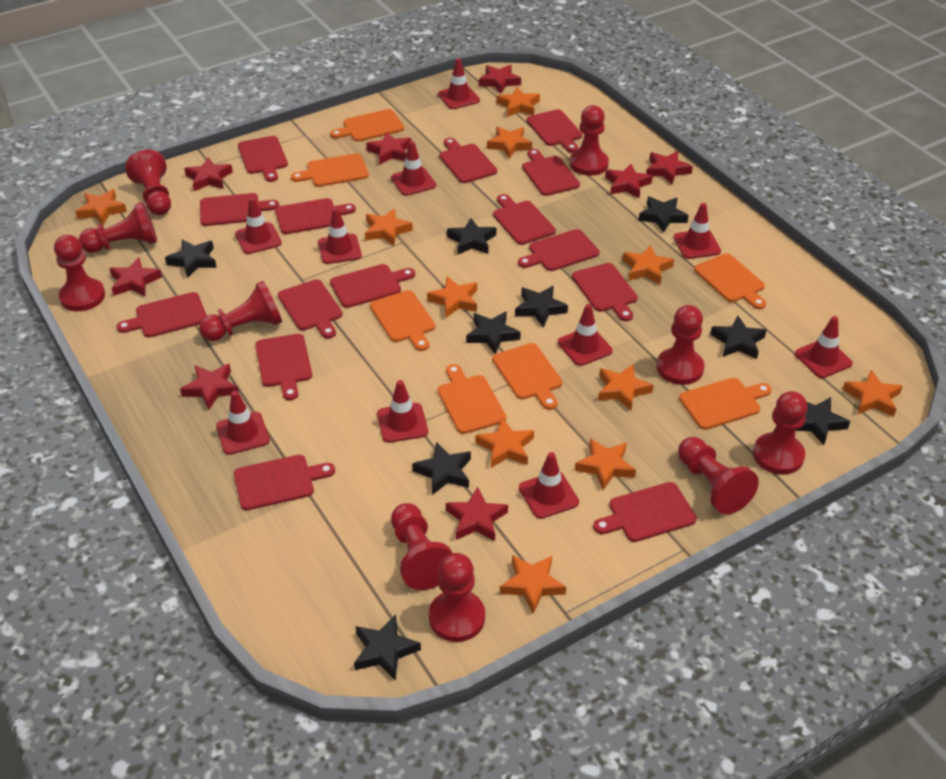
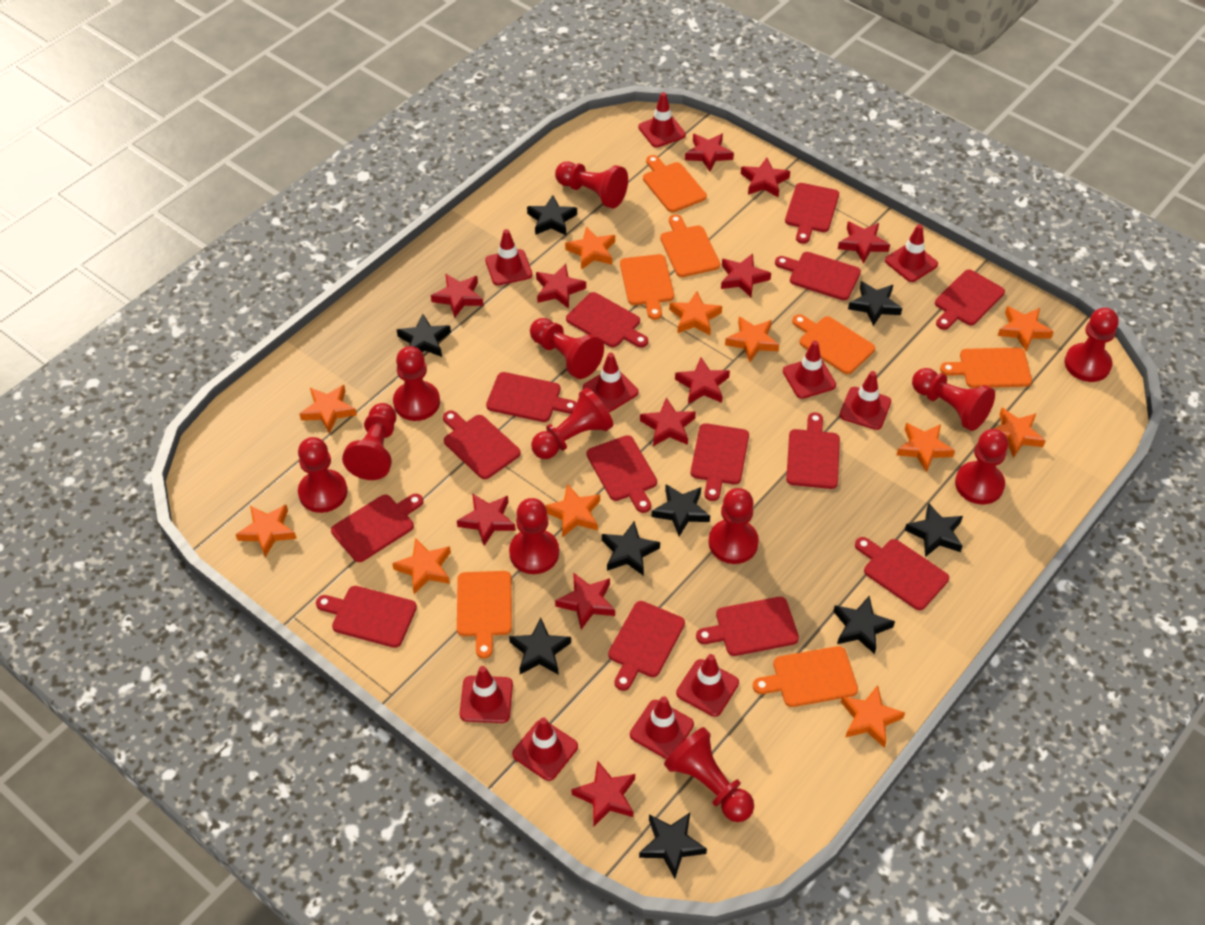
red cutting board: [117,292,207,338] [200,193,279,226] [234,455,335,510] [238,136,288,182] [255,334,312,400] [275,198,356,234] [278,279,343,339] [330,264,415,308] [439,138,497,183] [493,194,556,245] [518,229,599,271] [522,149,580,196] [527,109,582,153] [572,263,638,321] [593,482,697,542] = 15 -> [316,586,417,648] [331,494,423,562] [443,410,521,479] [486,372,577,422] [566,292,648,348] [587,435,657,513] [608,601,685,691] [691,423,749,501] [696,597,799,656] [775,252,861,300] [785,183,839,244] [786,412,840,489] [855,537,949,610] [935,269,1005,330] = 14
red pawn: [54,235,105,311] [79,202,157,253] [125,150,171,215] [199,281,282,341] [391,503,452,590] [429,553,485,642] [570,105,609,176] [657,305,704,385] [678,437,759,514] [753,391,808,475] = 10 -> [298,437,348,513] [342,403,396,480] [393,346,440,421] [509,498,559,574] [530,318,604,379] [531,388,613,459] [555,162,628,208] [664,727,754,822] [709,488,759,564] [912,368,995,431] [955,429,1008,504] [1064,308,1119,382] = 12
red star: [109,257,162,297] [180,364,239,410] [184,157,233,191] [366,132,411,165] [446,487,508,541] [479,65,521,94] [605,164,653,198] [646,151,693,184] = 8 -> [431,274,483,318] [457,493,516,546] [536,264,586,309] [555,572,615,630] [571,761,635,827] [640,397,696,446] [675,357,730,404] [685,133,734,172] [721,254,771,297] [741,158,790,197] [838,221,890,263] = 11

